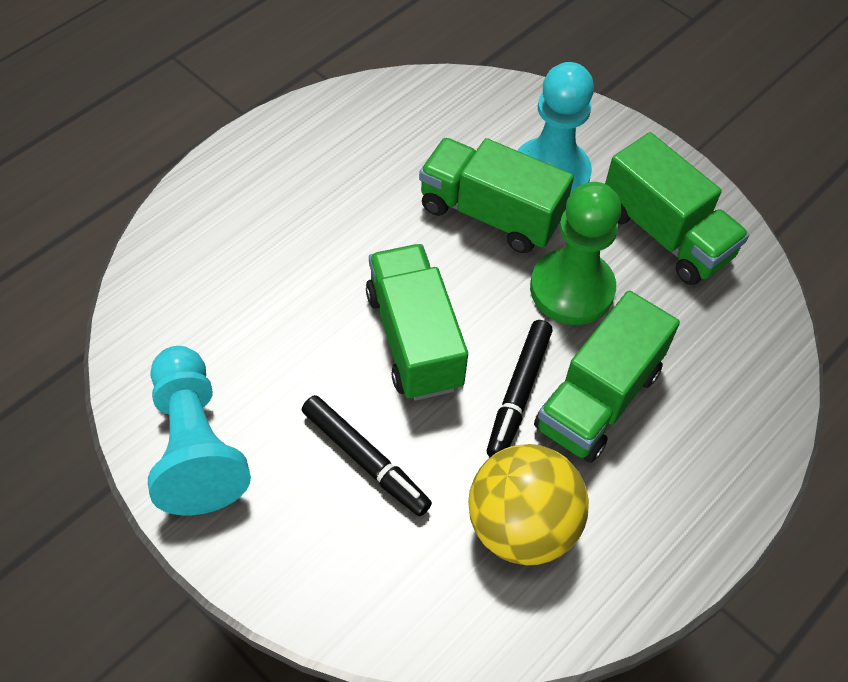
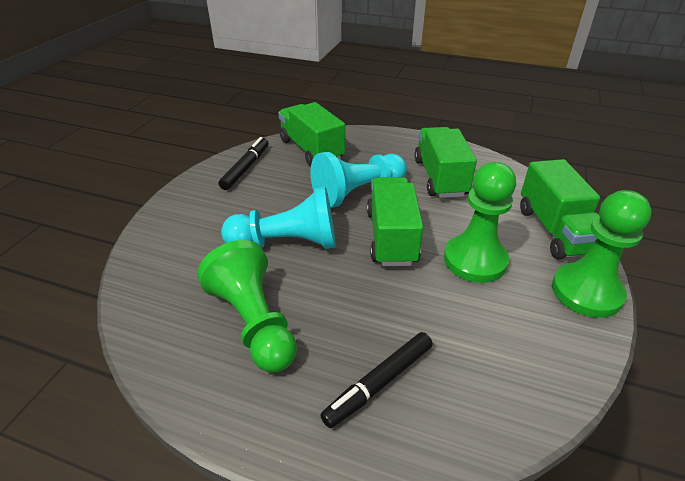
green pawn: [530,182,621,325] = 1 -> [197,240,297,373] [444,162,516,283] [552,190,651,318] = 3
yellow ball: [468,444,589,565] = 1 -> none = 0

